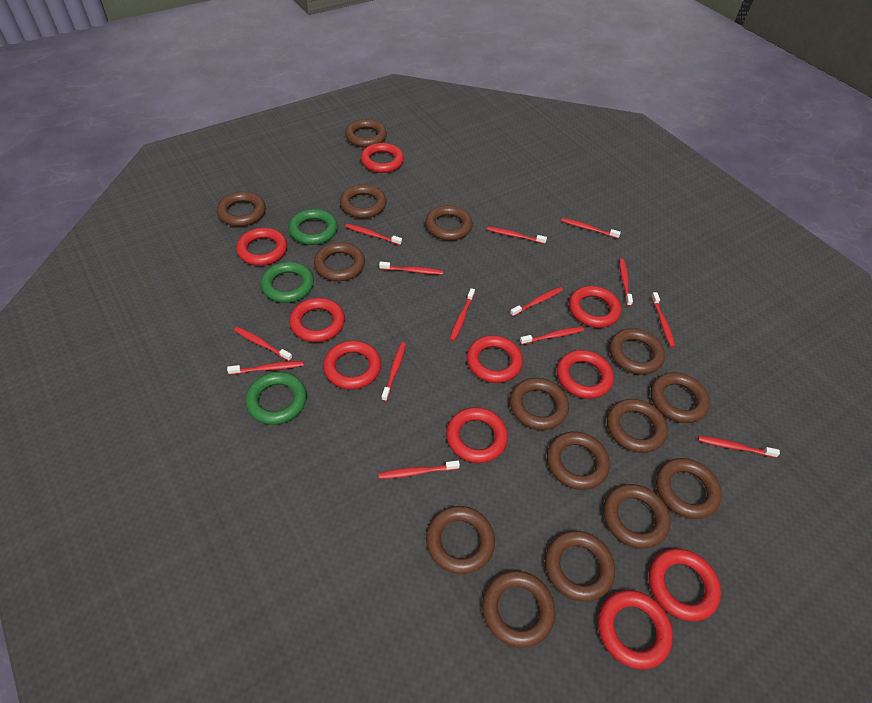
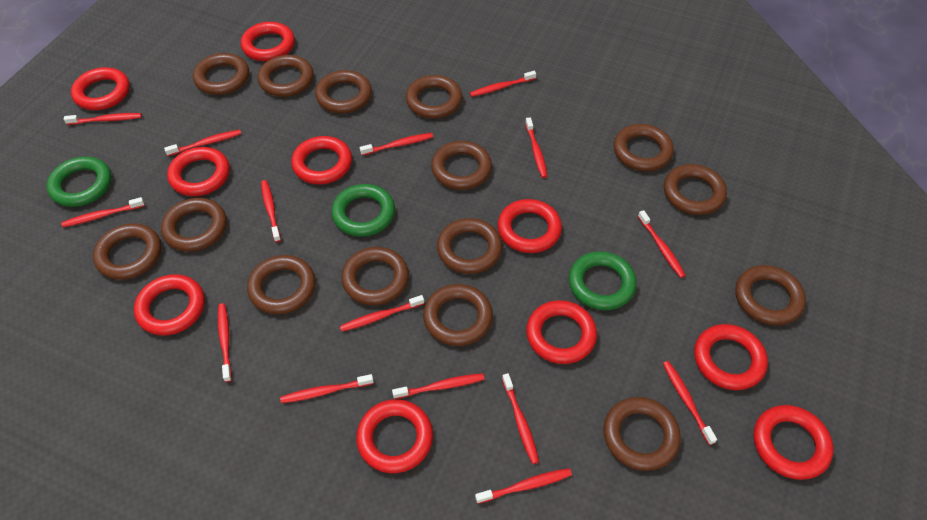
red toothbrush: [227,361,304,375] [234,327,293,361] [345,224,402,245] [378,461,460,479] [379,262,443,275] [381,342,406,401] [450,288,475,341] [487,227,547,244] [510,287,563,317] [520,327,584,345] [561,218,621,239] [619,258,633,306] [651,292,675,348] [698,436,780,458] = 14 -> [61,197,145,227] [64,113,142,125] [164,130,241,156] [218,303,232,382] [261,180,281,242] [280,374,374,403] [340,295,424,332] [360,133,433,156] [392,373,485,399] [470,71,536,97] [475,468,572,504] [502,373,539,464] [525,117,548,178] [638,210,686,278] [663,361,717,445] = 15

